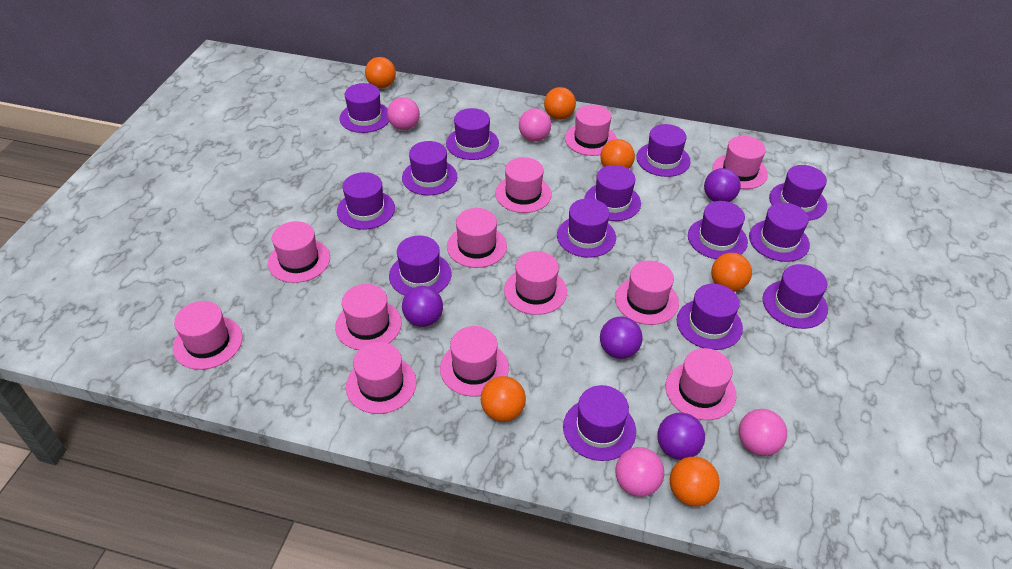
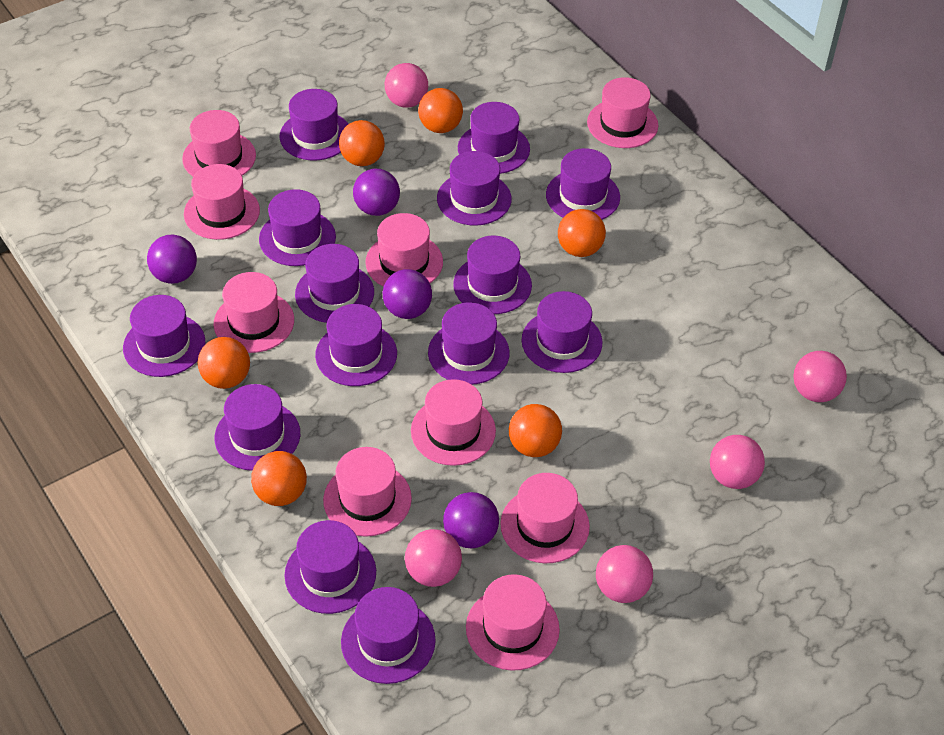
pink ball: [387,97,420,130] [519,108,551,142] [615,447,664,497] [739,409,787,456] = 4 -> [385,63,428,108] [405,529,462,587] [596,545,653,603] [710,435,765,489] [793,351,847,402] = 5
pink hat: [173,301,243,370] [268,221,330,283] [335,284,402,350] [346,342,417,414] [440,326,509,397] [447,208,507,268] [495,157,552,213] [504,251,567,315] [565,105,617,156] [615,261,679,325] [665,348,736,420] [712,136,768,189] = 12 -> [182,110,256,176] [184,164,260,240] [214,272,294,353] [323,447,412,537] [365,213,443,287] [411,379,496,466] [466,574,560,671] [500,473,590,563] [587,77,659,148] = 9

